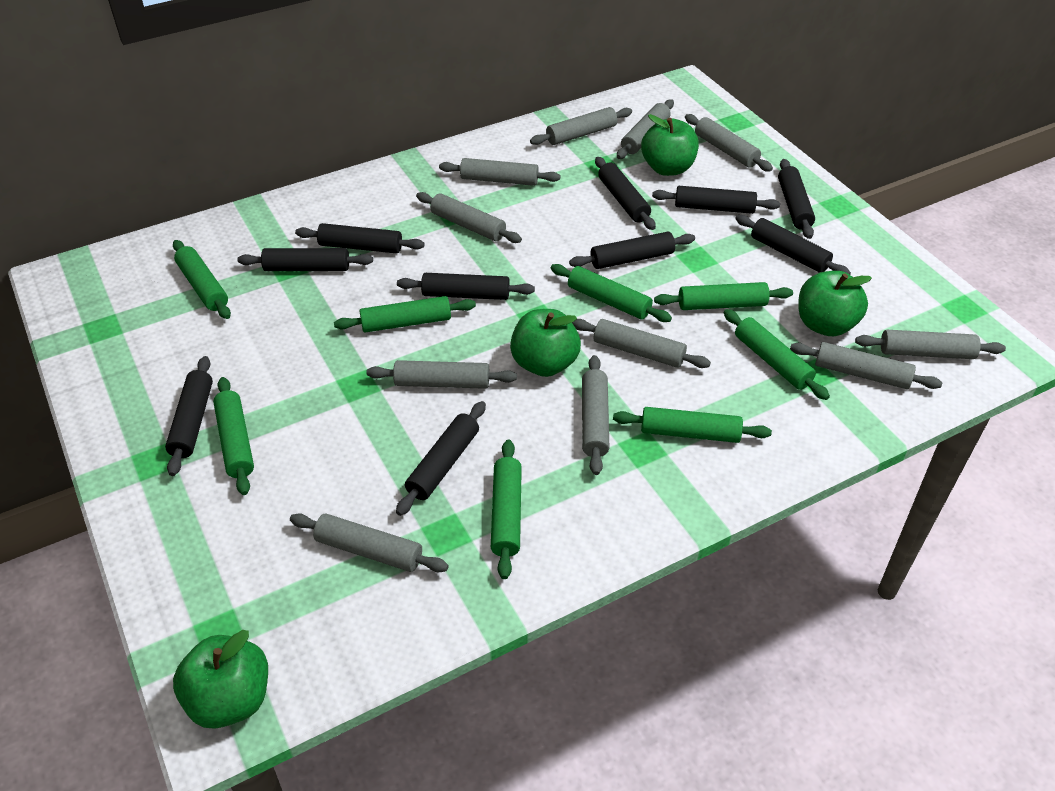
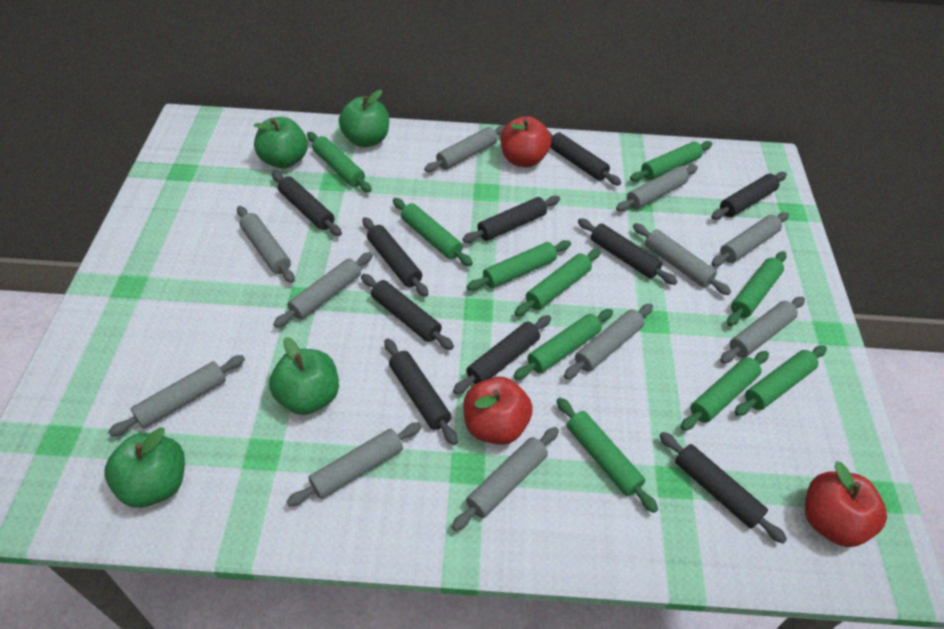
green rolling pin: [173,240,231,319] [213,377,254,495] [334,296,476,333] [491,440,522,579] [551,264,672,322] [613,407,772,443] [654,282,793,310] [724,309,830,400] = 8 -> [307,132,372,192] [393,198,473,266] [467,240,571,291] [514,309,613,380] [515,249,601,316] [557,398,658,513] [630,141,712,181] [681,351,769,431] [727,251,787,326] [734,345,827,416] = 10
red apple: none = 0 -> [463,377,533,445] [500,116,551,167] [805,461,887,547] = 3

